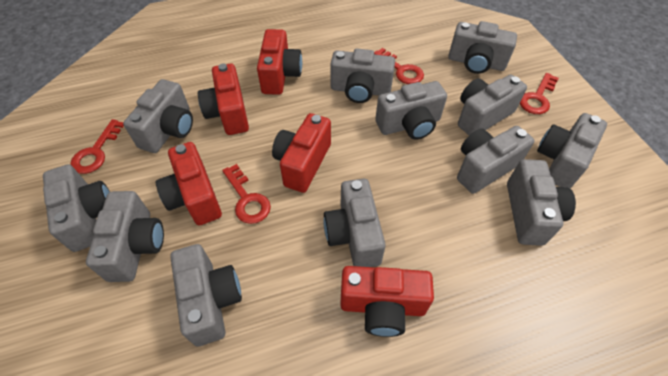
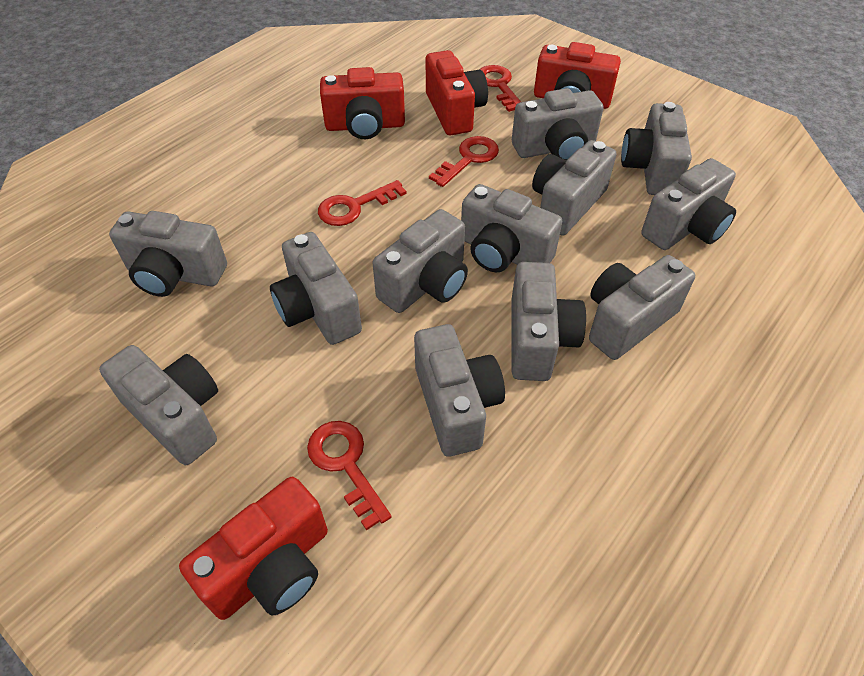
red camera: [156,142,222,225] [198,63,249,135] [257,29,302,95] [272,113,331,193] [340,266,434,337] = 5 -> [179,477,328,620] [320,67,405,139] [426,50,488,135] [534,42,621,109] = 4

